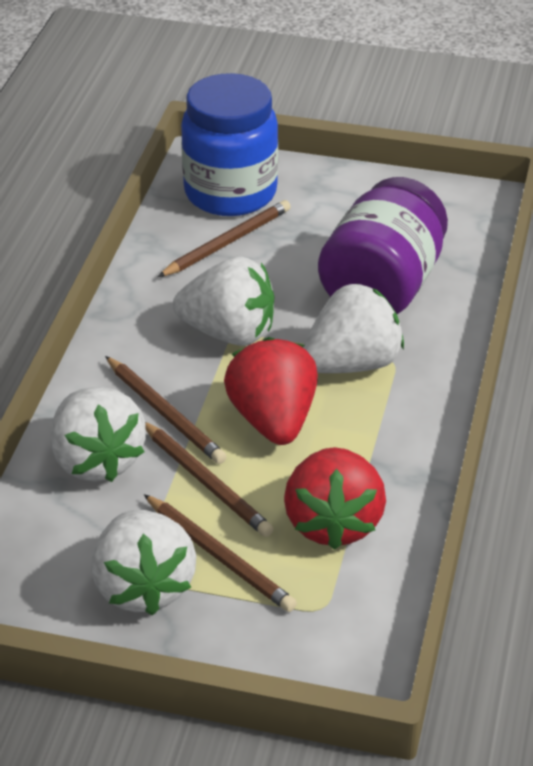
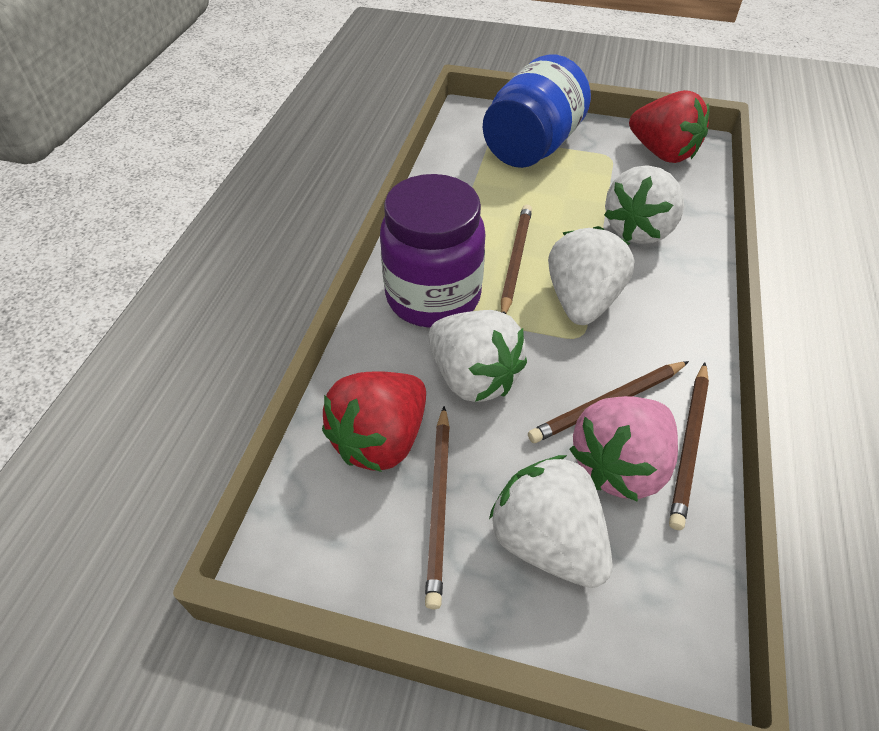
pink strawberry: none = 0 -> [570,396,678,502] = 1

